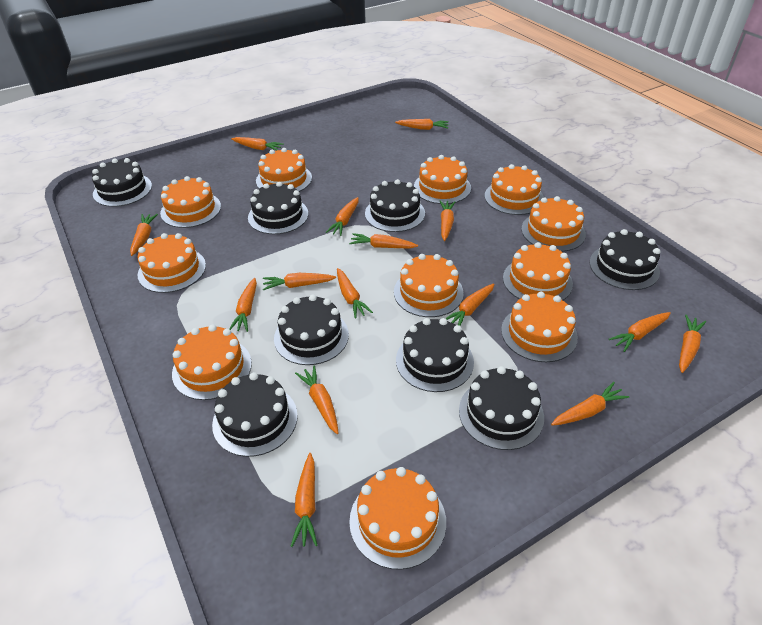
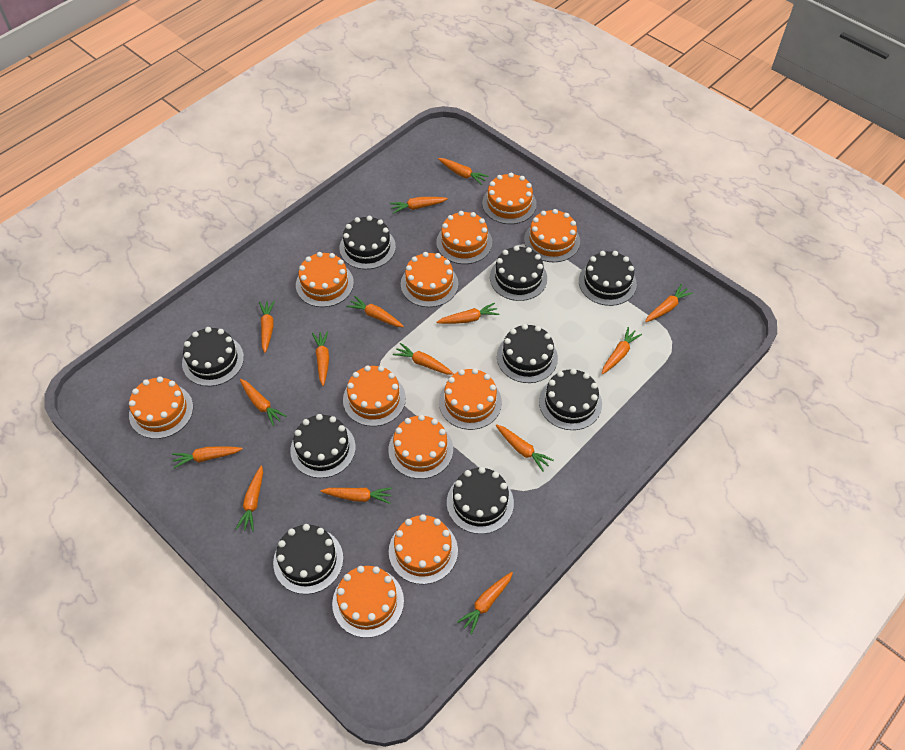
black cake: [92,158,152,207] [212,372,298,457] [248,182,308,234] [274,294,349,365] [365,179,425,232] [396,318,474,392] [459,366,544,450] [590,229,661,290] = 8 -> [182,327,244,386] [273,524,343,594] [290,414,356,478] [339,216,396,269] [447,467,514,534] [490,246,547,301] [497,324,558,383] [539,368,602,430] [579,251,637,306] = 9

